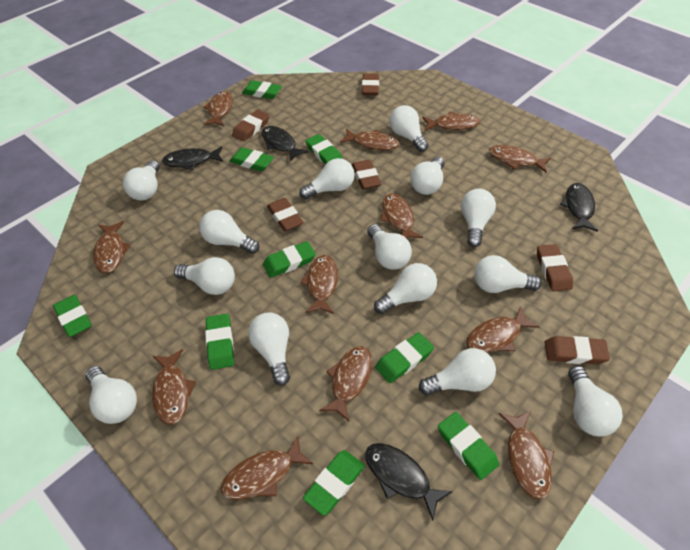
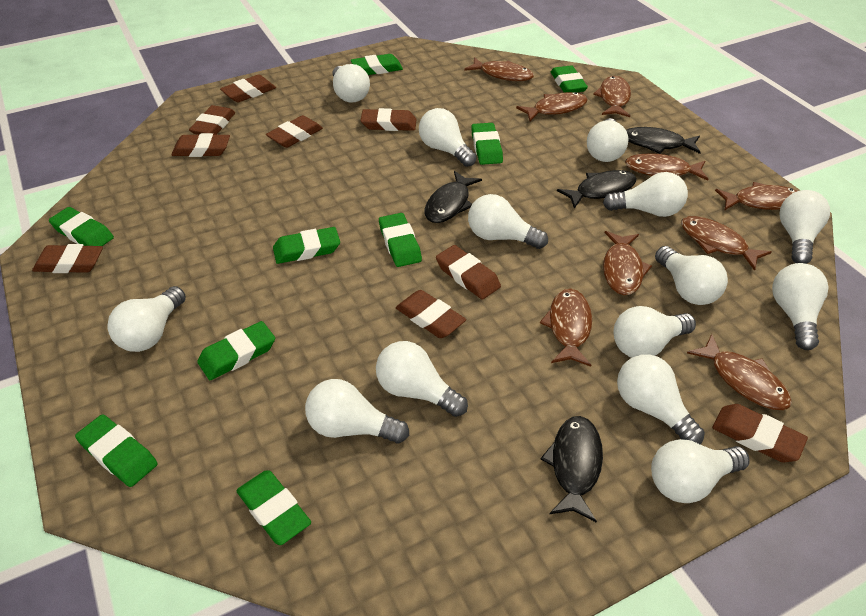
brown eraser: [232,110,270,142] [267,198,304,231] [352,160,381,189] [362,73,379,95] [537,244,573,291] [545,336,610,364] = 6 -> [32,244,103,273] [171,133,230,157] [189,105,235,135] [220,75,276,102] [266,115,323,148] [360,108,416,131] [396,290,466,338] [436,245,501,300] [712,404,808,462] = 9
brown fish: [93,221,131,273] [152,349,196,425] [203,91,233,126] [221,436,313,500] [300,255,338,314] [319,346,372,421] [340,128,399,150] [380,193,423,239] [422,112,480,131] [466,306,540,353] [489,145,551,173] [499,411,554,500] = 12 -> [464,57,534,81] [516,92,588,121] [540,289,592,367] [593,76,631,117] [603,231,652,295] [625,153,708,181] [681,216,771,271] [687,334,792,410] [715,182,797,210] = 9

